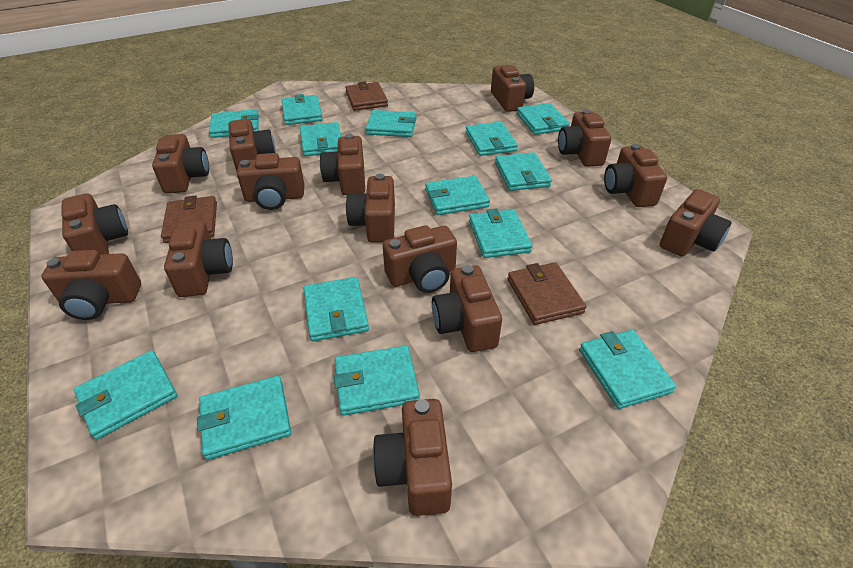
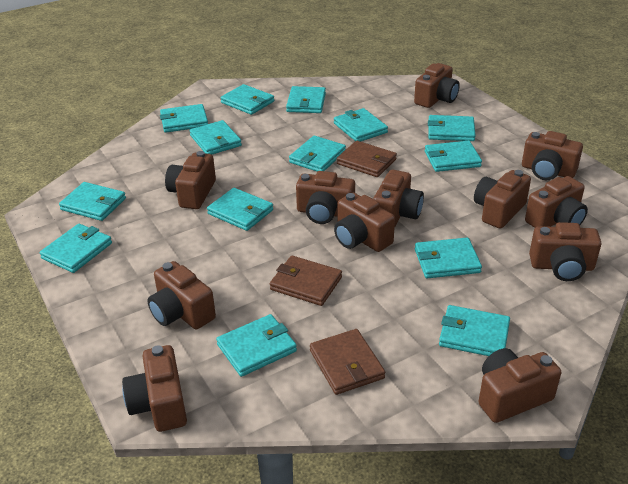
brown camera: [41,250,141,320] [62,193,128,255] [152,134,209,194] [164,221,233,297] [228,119,276,172] [237,153,304,210] [320,134,365,195] [346,174,395,243] [373,399,452,516] [383,225,457,293] [432,265,502,352] [491,65,534,112] [558,109,611,167] [604,144,667,207] [660,189,732,257] = 15 -> [122,345,187,432] [148,261,216,329] [165,151,216,209] [296,171,355,224] [334,193,395,252] [373,170,424,228] [414,63,460,108] [474,170,531,229] [478,348,561,423] [522,131,583,180] [525,176,588,228] [529,222,601,281] = 12

